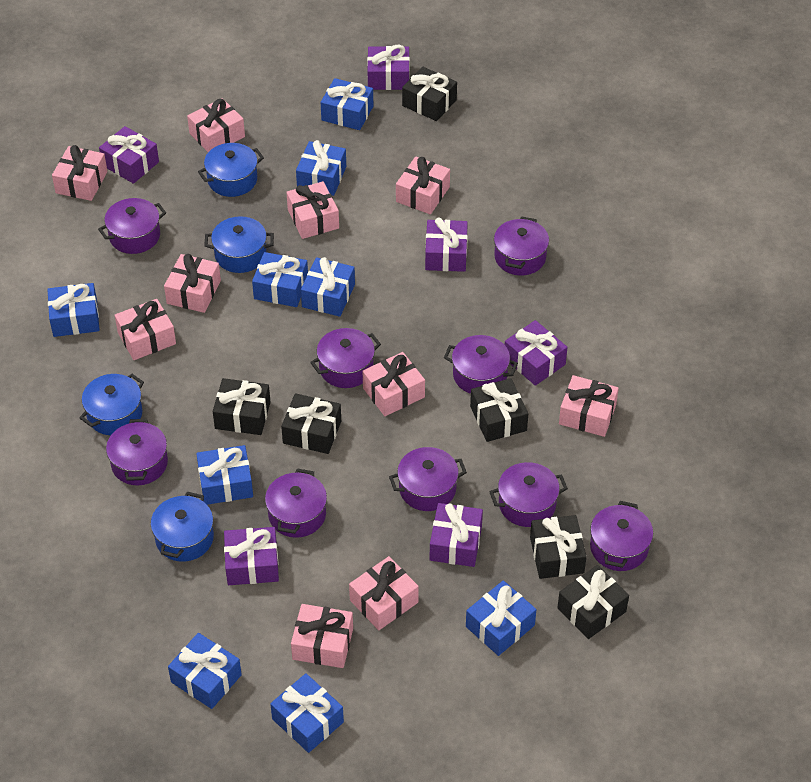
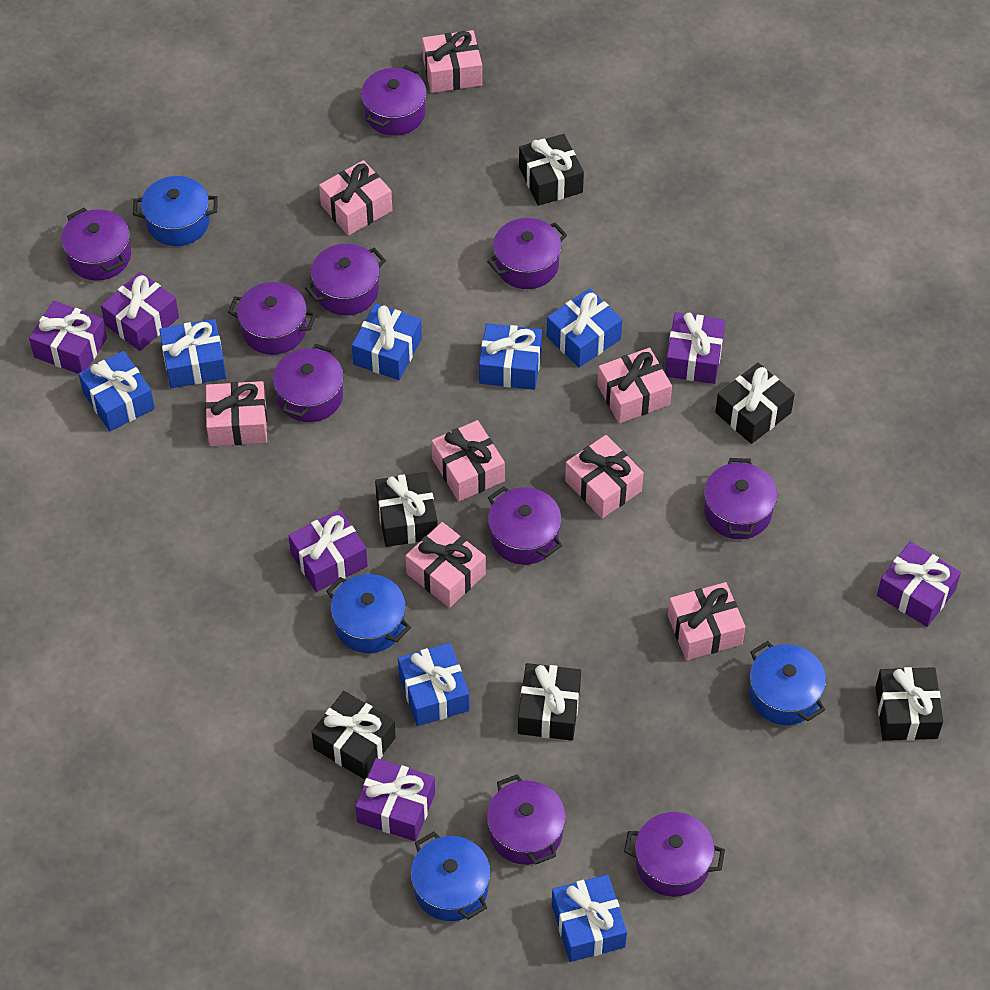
blue gift: [47,283,100,337] [168,633,242,709] [196,445,253,505] [252,252,308,307] [270,673,344,753] [296,140,346,196] [301,257,355,317] [321,78,373,130] [466,580,537,656] = 9 -> [79,351,155,432] [159,319,226,388] [352,303,422,380] [398,643,470,726] [479,323,542,390] [547,288,622,368] [552,875,627,962] = 7
pink gift: [52,145,108,201] [115,299,176,360] [164,254,221,313] [187,98,245,152] [287,181,339,239] [291,604,353,668] [349,556,419,630] [363,352,425,416] [396,157,450,214] [559,375,619,437] = 10 -> [205,381,267,446] [319,160,392,236] [405,522,486,608] [422,30,482,93] [432,420,505,501] [565,435,644,518] [597,348,672,423] [668,582,746,660] = 8
purple pot: [98,198,166,254] [106,419,168,485] [265,468,327,538] [310,328,381,388] [389,447,467,511] [444,335,518,394] [490,462,568,527] [494,216,549,276] [590,501,653,571] = 9 -> [61,208,131,281] [228,282,316,355] [273,344,344,422] [305,244,386,316] [361,65,427,136] [487,218,567,289] [487,774,566,865] [488,486,562,565] [624,812,725,897] [704,458,777,539] = 10

